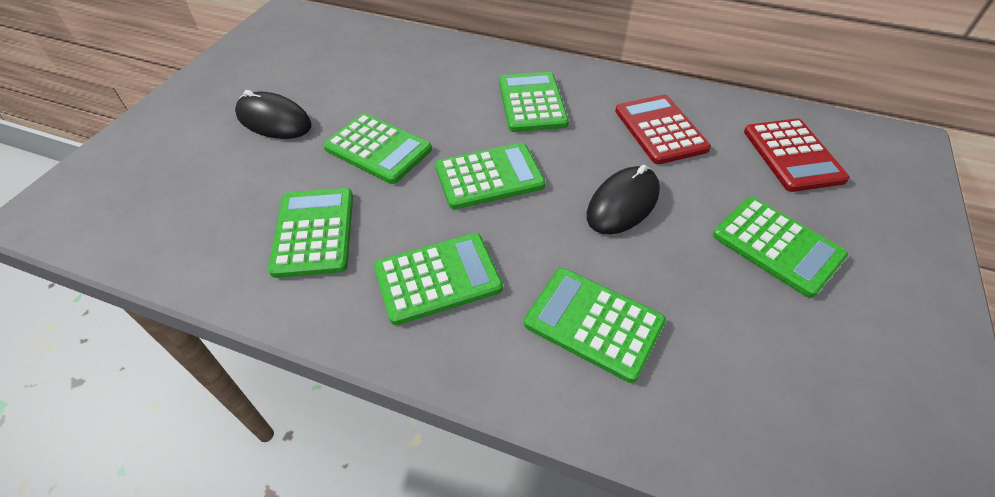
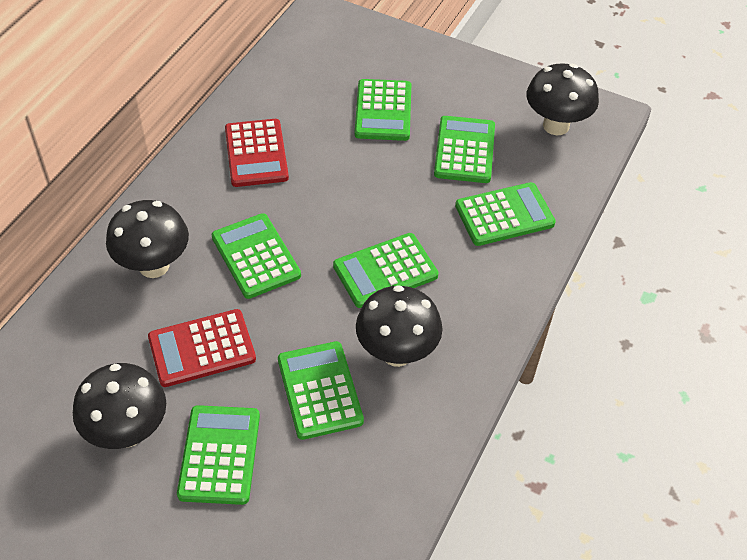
black mouse: [235,90,312,139] [587,165,660,234] = 2 -> none = 0
black mushroom: none = 0 -> [73,363,166,449] [106,200,189,278] [356,285,442,367] [527,63,599,135] = 4

